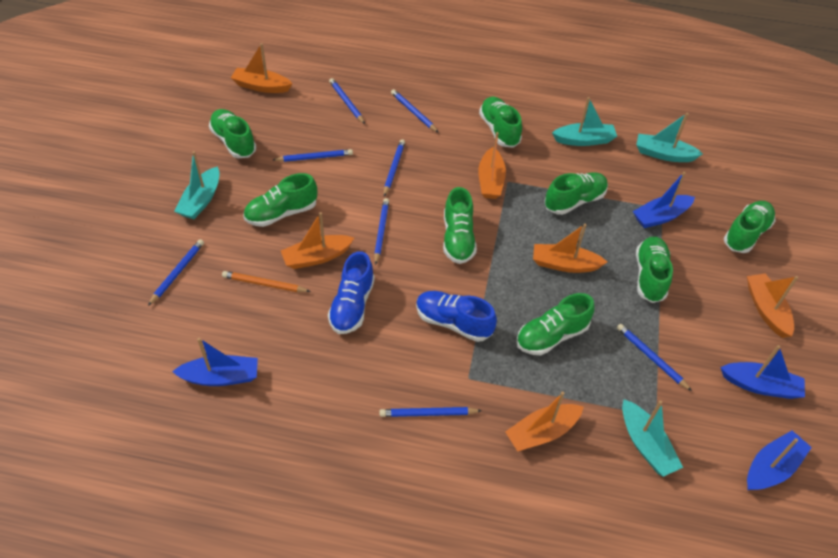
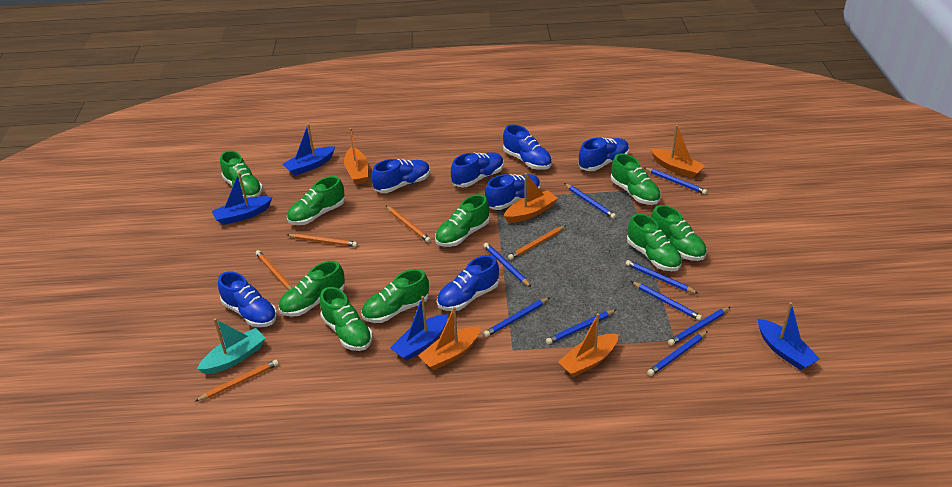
blue pencil: [148,239,204,306] [273,149,353,162] [329,78,365,124] [374,198,389,265] [380,407,482,417] [384,139,405,196] [391,89,439,133] [617,324,692,391] = 8 -> [483,243,531,287] [483,297,550,337] [546,310,616,344] [564,183,616,219] [626,260,699,294] [631,281,702,321] [644,167,707,195] [647,331,708,376] [668,307,730,346] = 9
blue shoe: [328,251,375,334] [416,291,497,342] = 2 -> [218,271,277,327] [371,159,430,193] [437,255,499,311] [451,152,504,187] [485,174,540,210] [503,124,552,170] [578,137,629,171] = 7
green shoe: [209,109,256,158] [243,173,317,227] [443,187,477,264] [479,97,522,148] [516,293,594,355] [544,172,608,215] [636,237,673,303] [724,201,775,253] = 8 -> [220,151,263,198] [279,261,345,317] [287,176,345,225] [320,287,373,351] [361,269,429,323] [435,194,490,247] [611,154,661,205] [627,214,682,271] [651,205,707,261] = 9
orange boat: [231,43,293,93] [281,212,354,269] [478,132,506,199] [505,392,584,451] [533,224,607,273] [747,273,798,338] = 6 -> [344,128,368,184] [418,307,481,370] [504,173,558,223] [558,313,619,377] [651,125,705,178] = 5
orange pencil: [222,271,311,292] = 1 -> [195,360,279,401] [256,250,293,290] [287,234,358,247] [386,206,431,243] [508,226,566,260] = 5
turquoise boat: [174,151,220,219] [552,97,617,146] [622,399,683,477] [636,113,703,162] = 4 -> [197,318,266,374] = 1

